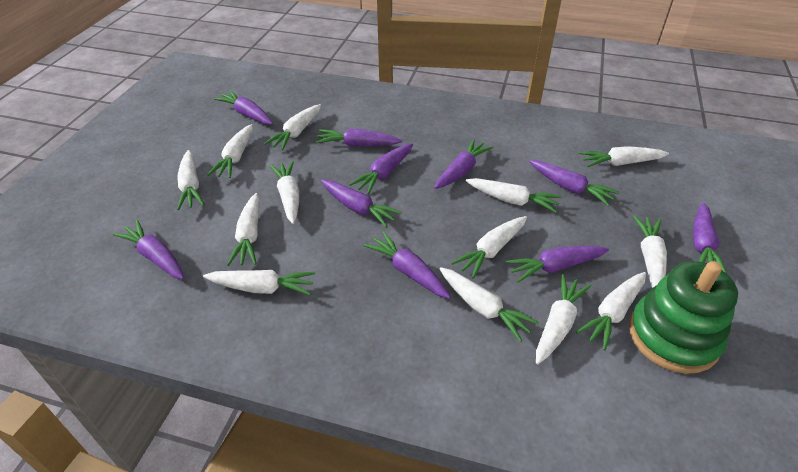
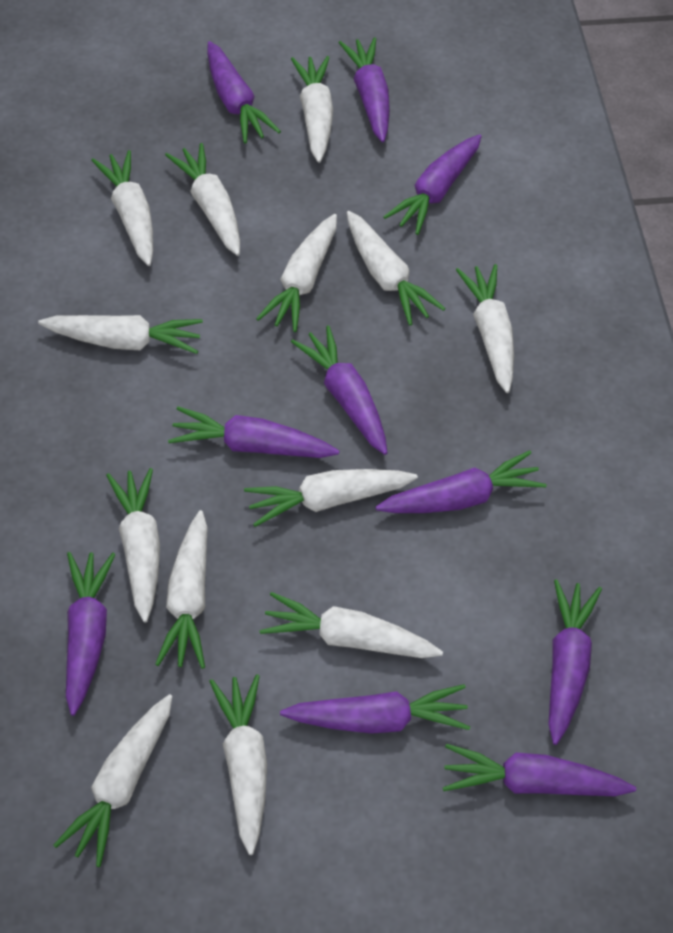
green stacking toy: [629,261,738,374] = 1 -> none = 0

